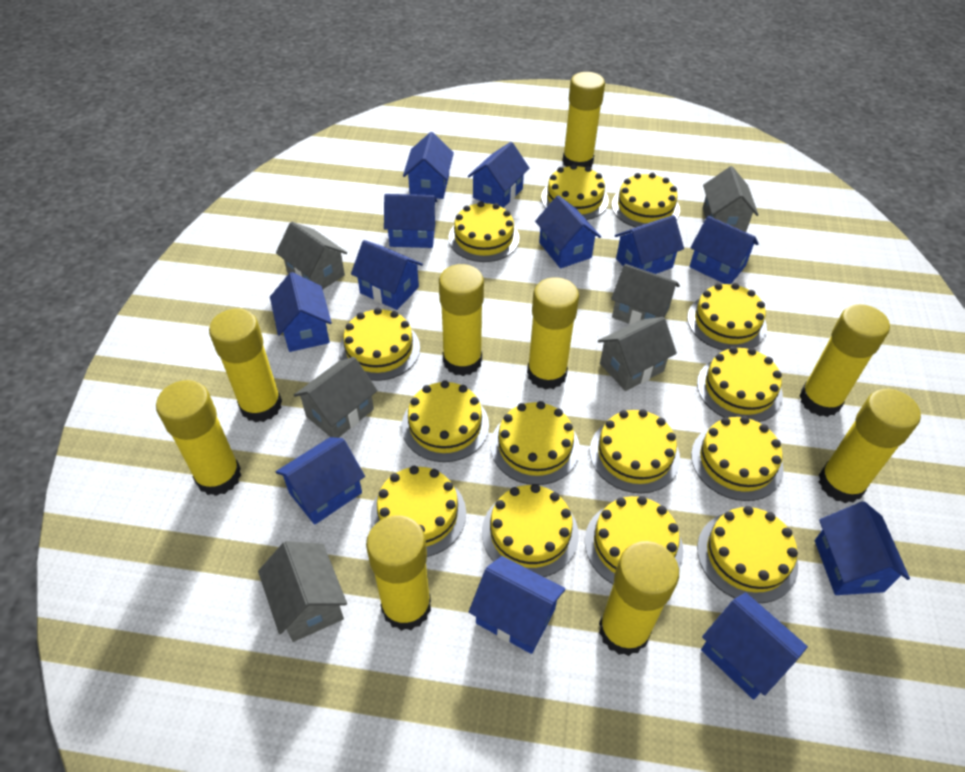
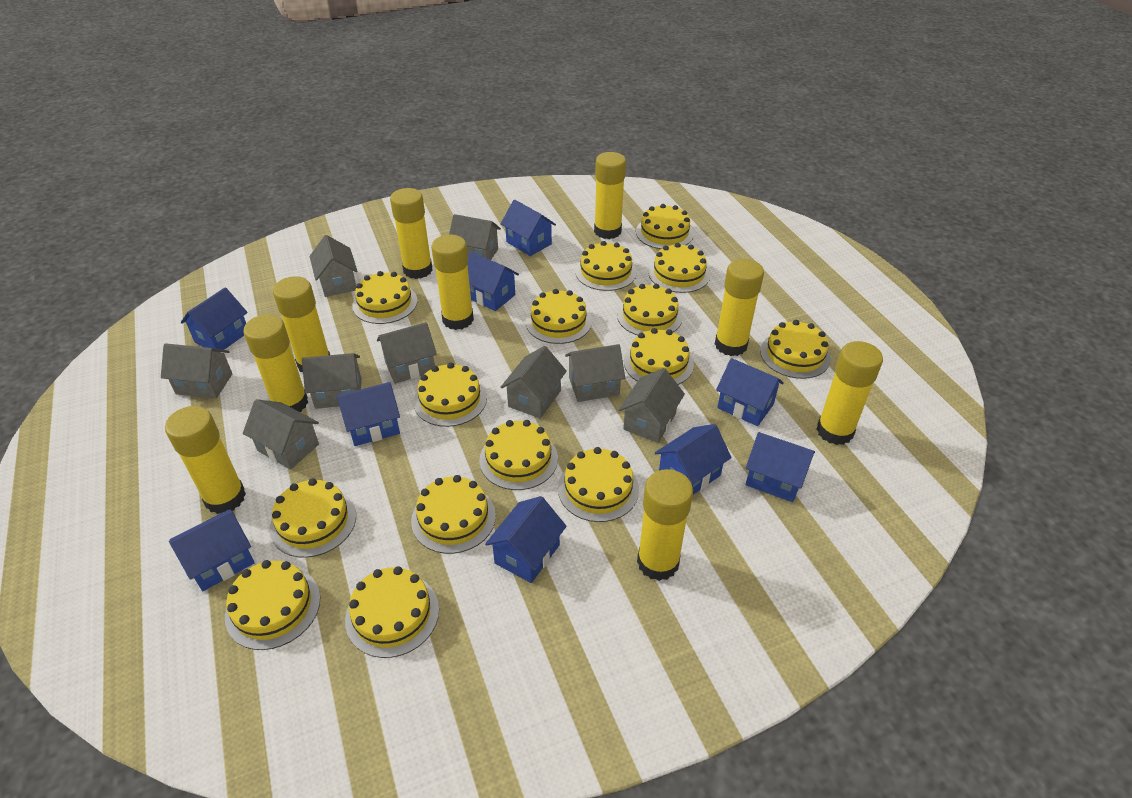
blue house: [270,272,332,352] [276,437,365,525] [351,240,423,310] [384,194,437,248] [403,132,454,199] [468,142,529,208] [469,556,565,654] [535,195,601,268] [615,215,684,274] [689,216,759,284] [701,592,808,700] [815,501,910,595] = 12 -> [169,509,255,591] [181,288,248,352] [337,382,400,446] [467,252,519,311] [485,496,567,583] [501,199,556,256] [655,424,732,495] [716,358,784,426] [745,432,815,502] = 9
grey house: [258,541,347,642] [276,222,347,289] [294,357,378,438] [598,317,677,391] [611,264,680,325] [703,166,759,232] = 6 -> [161,343,232,399] [243,399,319,470] [302,353,362,409] [309,235,357,297] [377,322,437,384] [449,214,501,260] [501,346,567,419] [565,344,625,402] [619,368,685,443] = 9
yellow cake: [339,308,420,381] [371,466,466,557] [402,380,489,462] [448,201,519,262] [482,484,579,577] [490,401,580,485] [541,164,609,220] [585,496,683,584] [590,409,680,493] [612,173,680,228] [687,283,767,351] [691,416,784,501] [697,347,783,422] [697,506,798,603] = 14 -> [225,560,320,650] [270,478,356,558] [345,566,439,658] [352,271,418,324] [411,475,496,554] [414,363,487,427] [479,420,558,490] [526,289,592,344] [558,447,639,522] [575,241,637,291] [617,284,683,335] [624,328,694,385] [636,204,694,249] [648,243,710,293] [760,320,831,379] = 15

